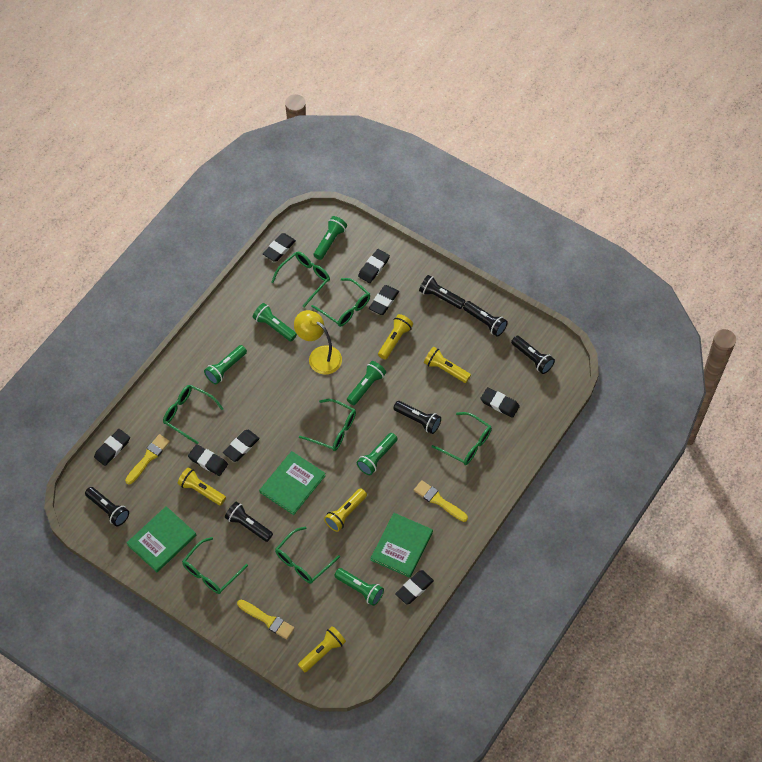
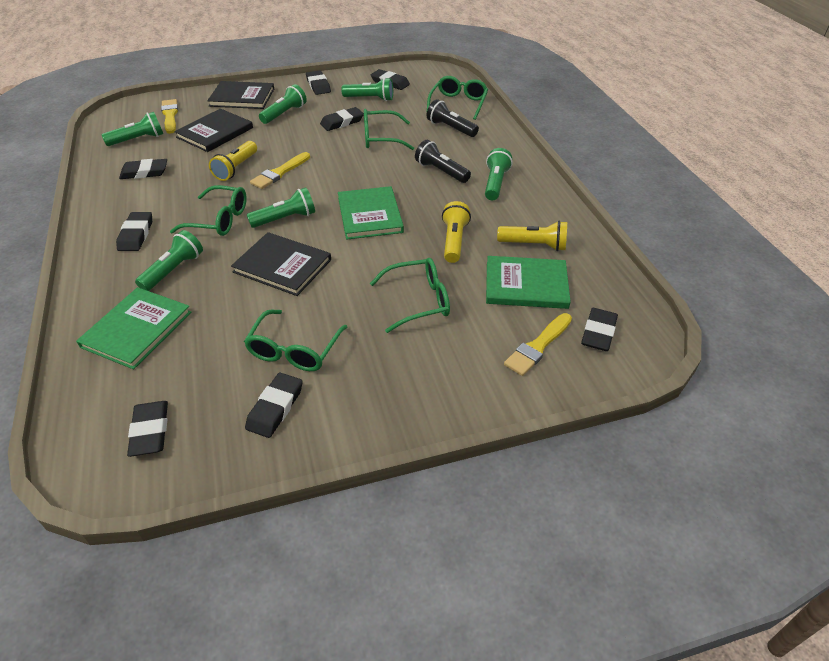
black book: none = 0 -> [174,109,253,152] [207,81,274,109] [231,232,331,296] = 3
black flashlight: [85,487,129,526] [225,501,273,542] [393,401,441,434] [419,275,465,309] [463,301,508,336] [511,336,555,374] = 6 -> [415,140,471,183] [427,99,479,137] = 2
green glasses: [163,385,224,444] [182,537,248,594] [271,252,330,307] [275,526,340,584] [299,399,356,451] [311,278,370,327] [431,412,492,465] = 7 -> [170,185,247,236] [244,310,347,371] [364,109,414,150] [370,258,450,333] [427,76,488,120] = 5
yellow flashlight: [178,467,226,506] [298,626,346,672] [324,488,367,532] [378,314,413,360] [424,347,471,383] = 5 -> [209,141,257,181] [442,201,471,263] [497,221,567,251] = 3
yellow lamp: [294,310,342,375] = 1 -> none = 0

